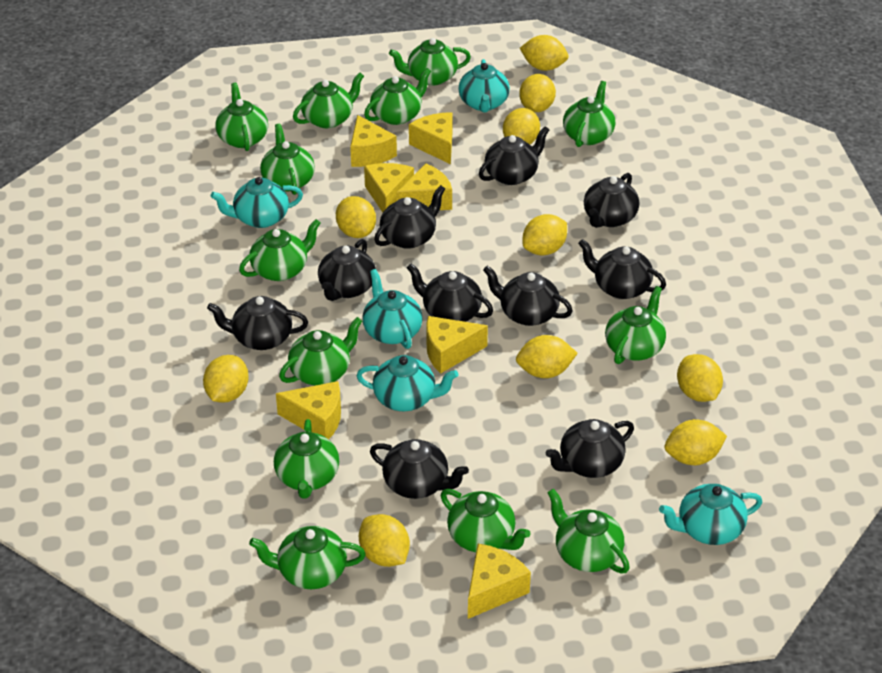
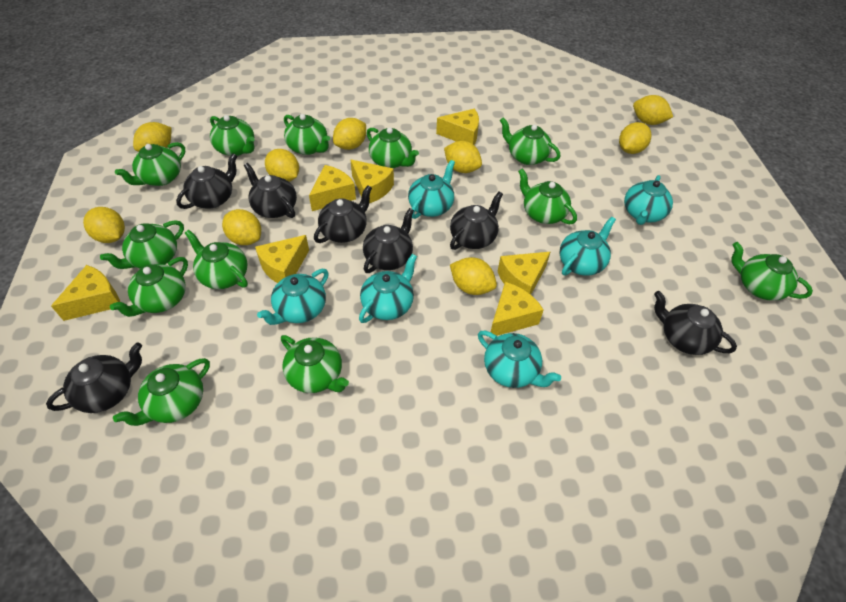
black teapot: [207,296,308,350] [318,239,376,301] [370,439,469,499] [374,185,445,249] [407,264,493,322] [479,126,549,185] [483,266,573,326] [546,419,634,478] [578,239,666,299] [584,173,639,228] = 10 -> [46,342,142,413] [176,154,237,209] [244,163,297,218] [314,185,372,243] [363,208,414,273] [450,191,503,250] [654,291,737,355] = 7
green teapot: [216,83,268,151] [239,219,321,281] [249,526,366,589] [260,124,315,195] [274,419,339,499] [279,317,362,385] [293,73,364,128] [364,68,431,125] [389,38,471,86] [441,489,531,552] [547,489,630,573] [563,81,615,147] [605,286,666,364] = 13 -> [100,220,184,269] [110,257,188,317] [113,358,210,426] [115,142,185,186] [185,230,248,289] [210,115,255,156] [281,335,349,393] [284,114,330,155] [367,127,419,168] [500,117,560,165] [518,168,577,224] [731,242,813,301] = 12
turquoise teapot: [211,177,303,228] [357,355,459,411] [363,269,423,349] [458,59,510,112] [659,484,762,545] = 5 -> [257,269,329,325] [359,254,417,323] [408,160,455,219] [478,331,561,388] [560,217,616,276] [624,175,673,225] = 6
yellow lemon: [203,355,249,403] [336,196,376,238] [359,514,410,567] [503,108,540,144] [516,335,578,378] [519,74,556,112] [520,35,568,71] [522,214,567,255] [664,419,727,465] [677,354,723,402] = 10 -> [83,207,125,243] [133,122,172,152] [222,209,261,245] [265,149,299,182] [333,118,366,150] [444,141,482,173] [450,257,497,295] [619,122,651,154] [633,95,673,125] = 9

